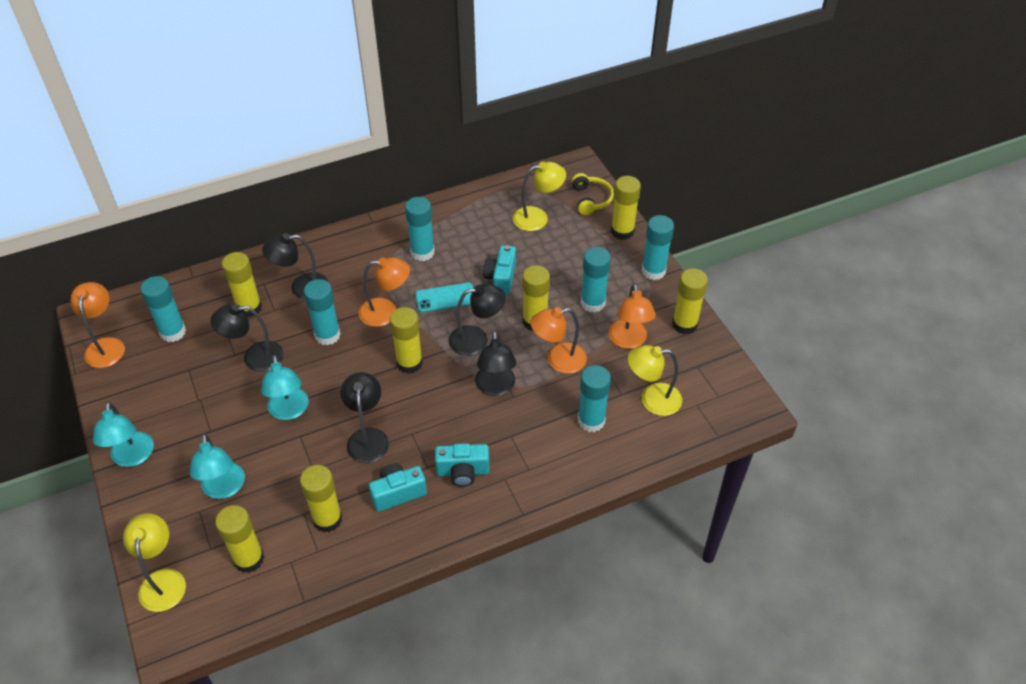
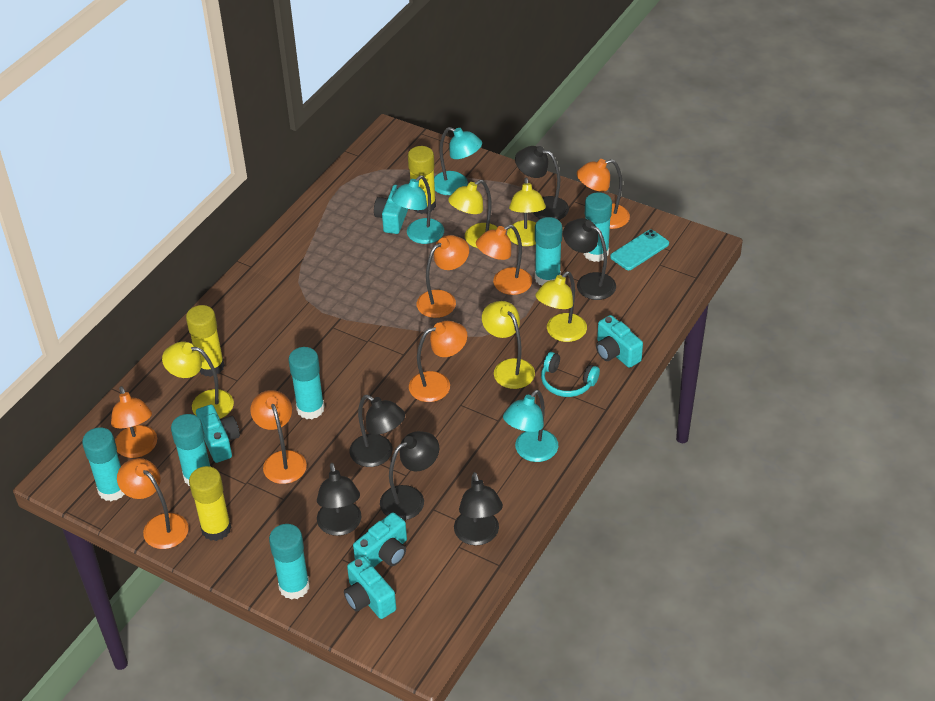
black lamp: [210,304,284,372] [262,233,329,300] [340,372,389,463] [449,284,506,356] [475,331,517,396] = 5 -> [317,463,362,536] [349,395,405,467] [380,431,439,520] [454,472,503,546] [515,146,569,220] [563,218,616,300] = 6
orange lamp: [71,282,125,368] [358,257,410,327] [530,307,587,374] [608,284,656,349] = 4 -> [111,386,157,458] [117,458,189,549] [250,390,307,484] [409,321,467,402] [417,235,469,318] [476,225,532,295] [577,159,630,229] = 7
turquoise camera: [369,463,427,512] [435,443,490,487] [483,245,516,295] = 3 -> [196,404,240,463] [344,556,396,619] [353,512,407,567] [374,185,408,234] [596,315,643,368] = 5
turquoise headphones: none = 0 -> [541,352,600,397] = 1
yellow glue stick: [215,505,264,573] [222,252,262,318] [300,465,342,533] [390,307,423,374] [522,265,550,331] [611,176,641,240] [672,268,708,334] = 7 -> [186,305,225,377] [189,466,231,541] [408,146,436,214] = 3
yellow headphones: [572,173,614,215] = 1 -> none = 0
yellow lamp: [123,514,186,612] [513,162,566,231] [628,345,682,416] = 3 -> [162,341,234,419] [448,180,498,248] [482,301,535,389] [507,178,546,246] [535,271,587,342] = 5

